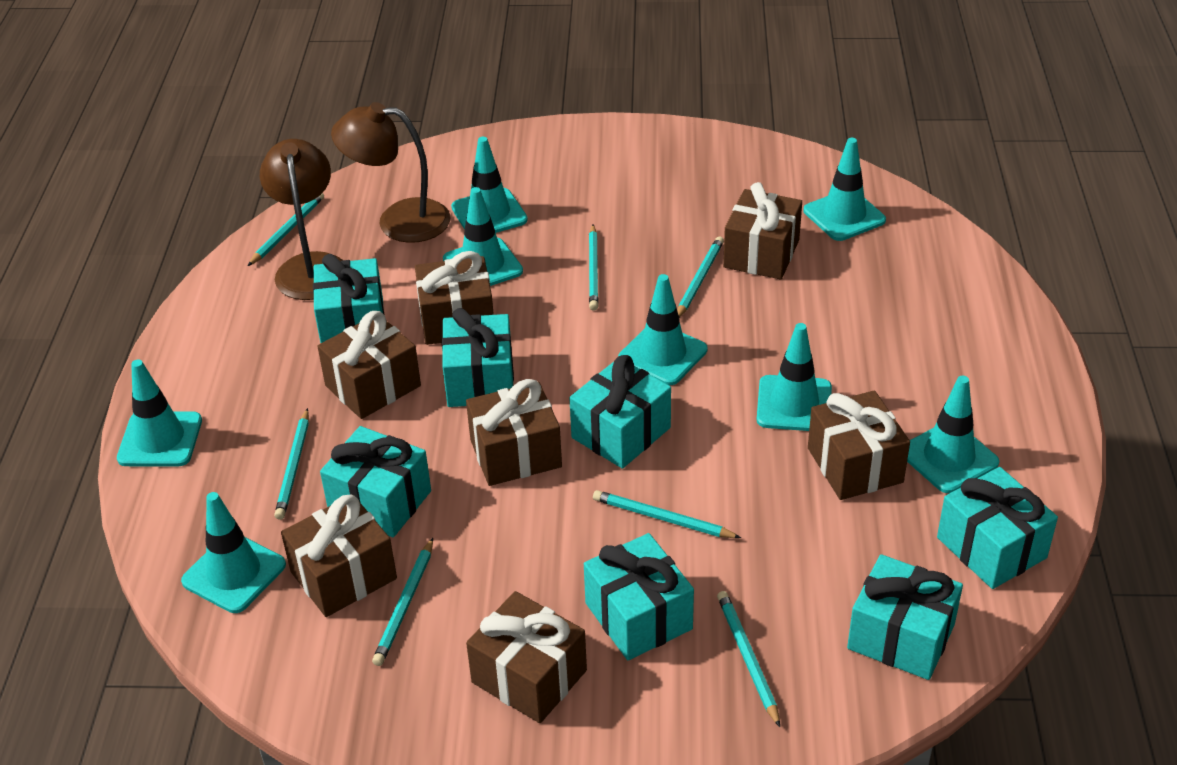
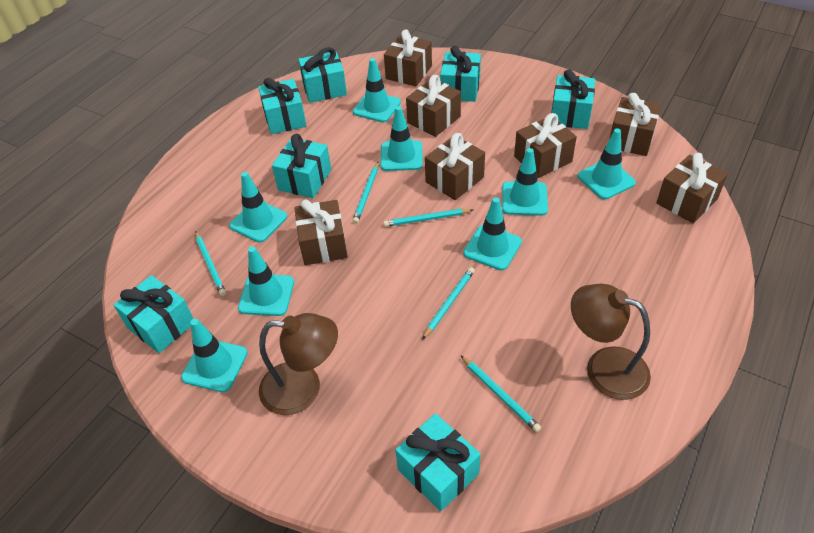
turquoise pencil: [248,193,324,266] [274,408,309,520] [372,538,433,666] [589,225,599,311] [593,490,741,538] [677,237,724,318] [717,591,780,727] = 7 -> [195,231,226,296] [353,162,378,224] [383,209,473,227] [422,267,475,340] [460,355,541,432] = 5

